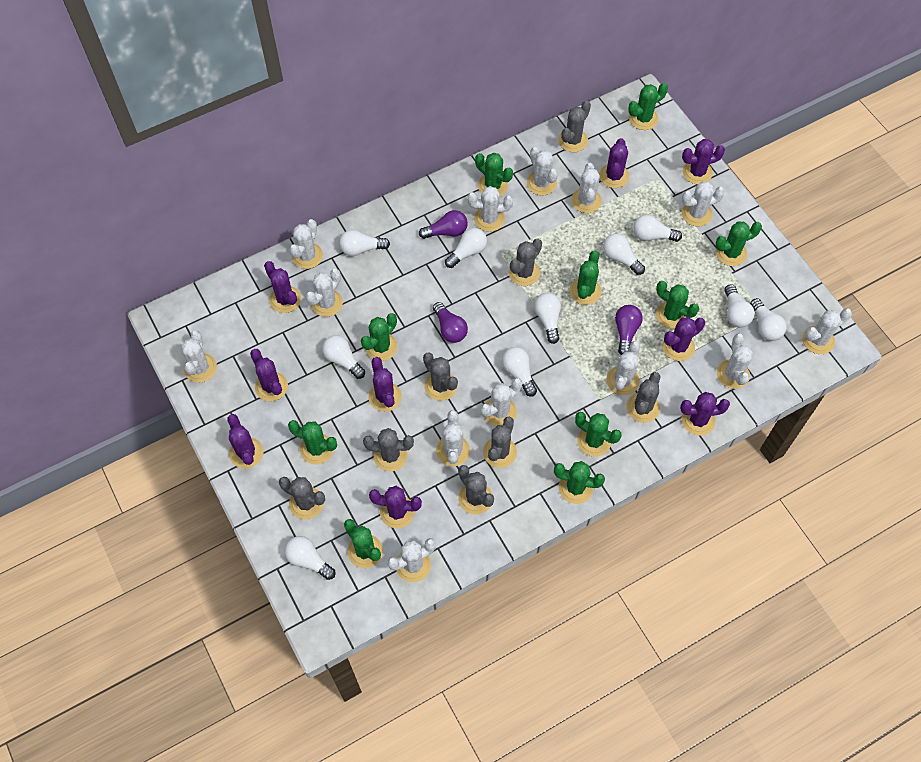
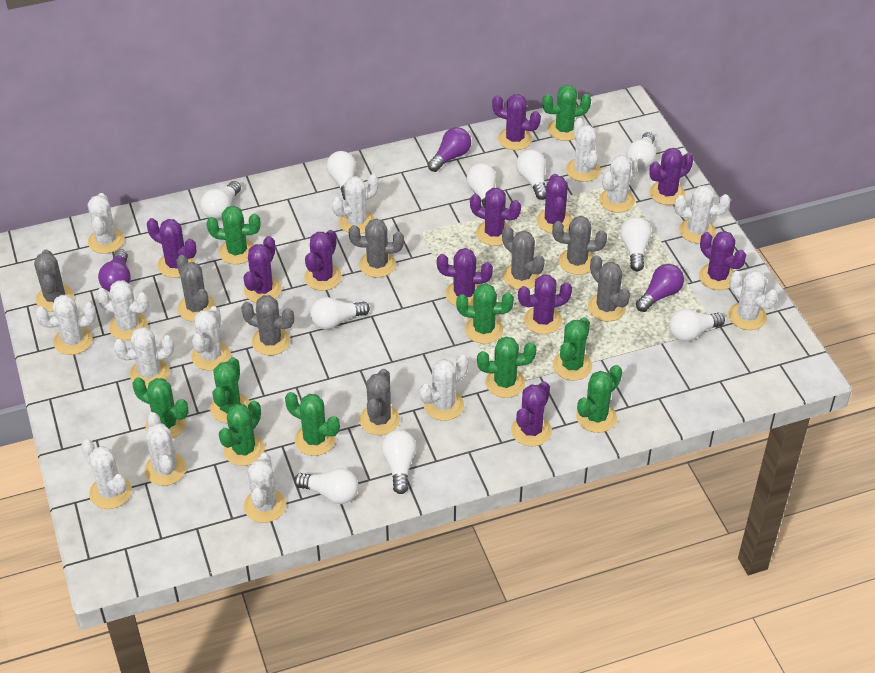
purple cactus: [227,414,264,469] [250,349,288,401] [264,261,301,313] [368,357,402,412] [369,486,422,528] [599,138,629,188] [662,317,705,361] [680,392,730,436] [682,139,725,184] = 9 -> [147,218,196,278] [243,236,282,303] [304,230,342,291] [437,248,493,306] [470,188,521,246] [492,94,541,150] [511,381,552,447] [518,274,572,334] [536,174,572,233] [649,148,693,205] [699,231,746,290] = 11
white cactus: [181,331,217,383] [289,219,323,269] [305,269,343,317] [387,538,436,582] [436,410,470,466] [467,186,513,232] [480,378,522,426] [527,147,558,196] [571,163,602,213] [606,341,640,395] [681,181,725,227] [717,334,753,389] [802,308,852,354] = 13 -> [35,295,96,355] [81,439,132,509] [88,193,125,254] [96,280,149,340] [113,327,174,388] [144,412,187,486] [191,306,231,371] [244,453,286,523] [332,174,379,234] [419,354,468,421] [566,118,601,182] [599,155,638,213] [674,185,730,243] [728,270,778,330] = 14

